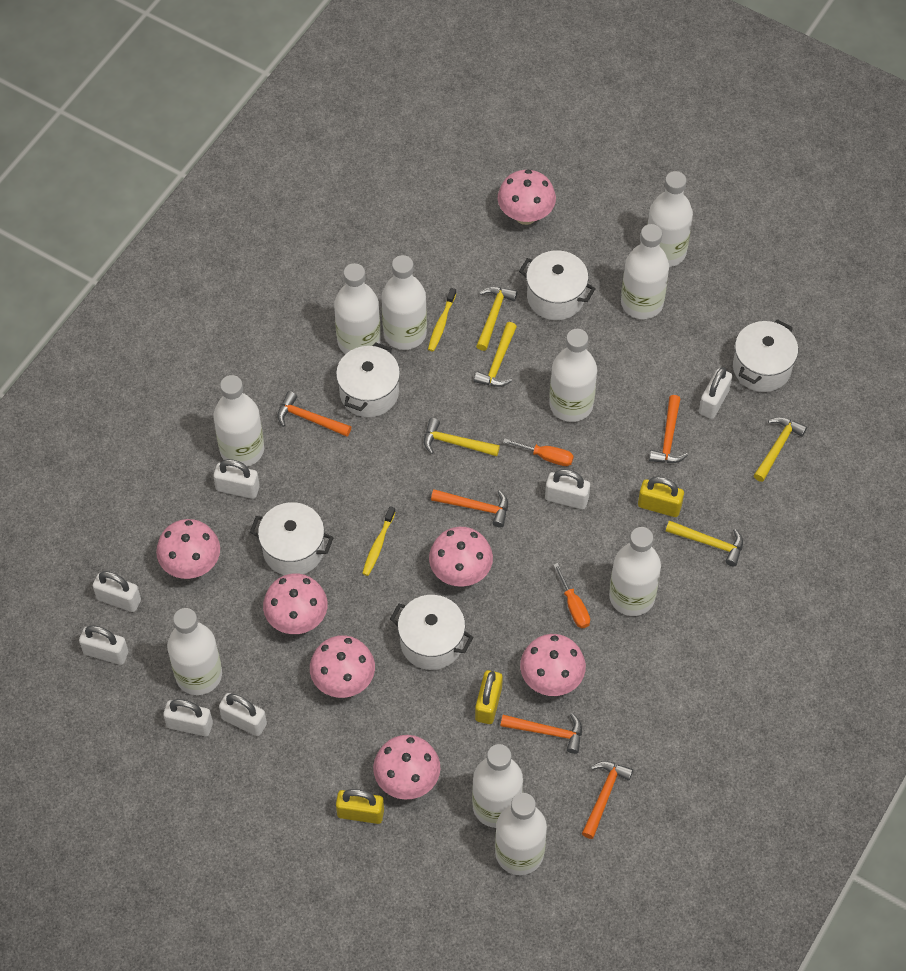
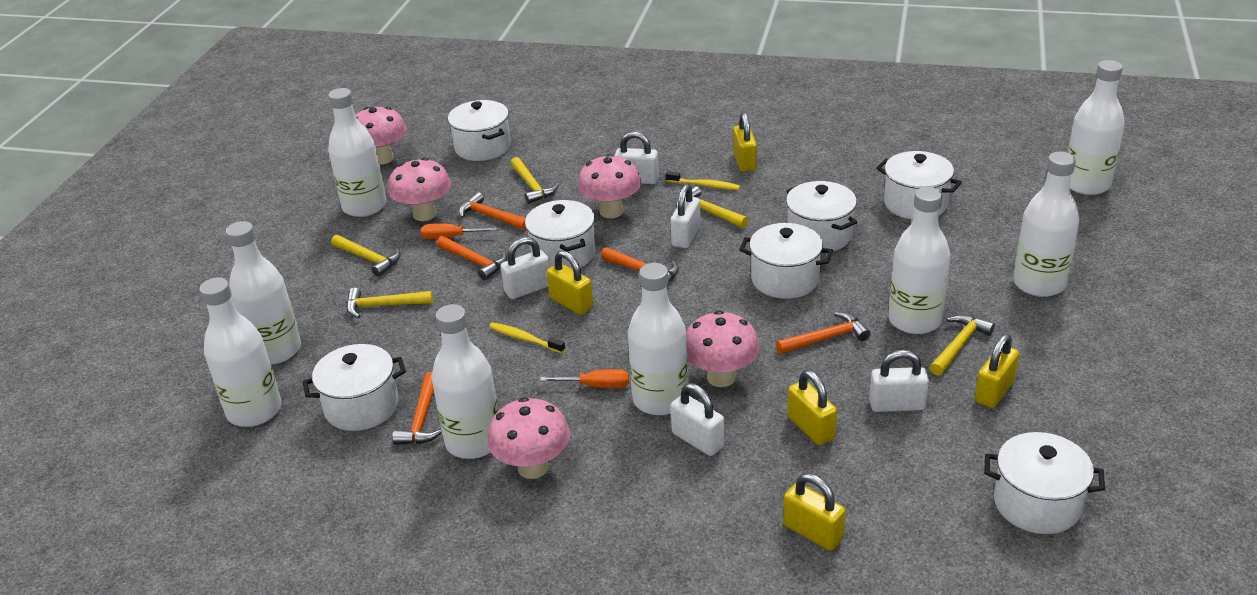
pink mushroom: [156,519,220,579] [263,573,328,634] [310,635,375,698] [373,735,440,800] [429,527,493,587] [498,170,556,225] [520,634,586,696] = 7 -> [355,107,407,165] [388,158,451,221] [487,397,570,479] [578,154,641,218] [686,311,760,387] = 5
white bottle: [167,608,222,695] [213,375,264,467] [334,263,381,354] [382,255,427,350] [472,744,523,828] [495,793,547,875] [549,329,597,422] [609,527,661,616] [621,224,669,319] [647,171,693,267] = 10 -> [200,278,281,427] [226,221,301,365] [328,88,386,217] [431,304,499,459] [628,263,688,415] [888,187,950,334] [1013,152,1079,297] [1067,60,1125,195] = 8
white padlock: [79,626,128,665] [93,571,141,612] [163,699,213,736] [213,459,260,499] [219,693,267,736] [545,469,590,509] [699,367,732,419] = 7 -> [501,237,550,299] [615,131,659,184] [670,184,701,248] [671,383,724,456] [869,350,929,412] = 5
white pot: [250,502,334,575] [336,342,400,417] [390,595,473,670] [519,250,596,320] [733,319,798,392] = 5 -> [303,344,406,431] [448,100,511,161] [525,200,596,269] [739,223,833,299] [786,181,857,253] [876,151,962,220] [984,432,1105,534] = 7
yellow padlock: [336,789,384,824] [475,670,503,724] [638,477,684,517] = 3 -> [547,250,593,315] [733,112,757,172] [783,473,846,551] [788,370,837,445] [974,334,1019,408] = 5

